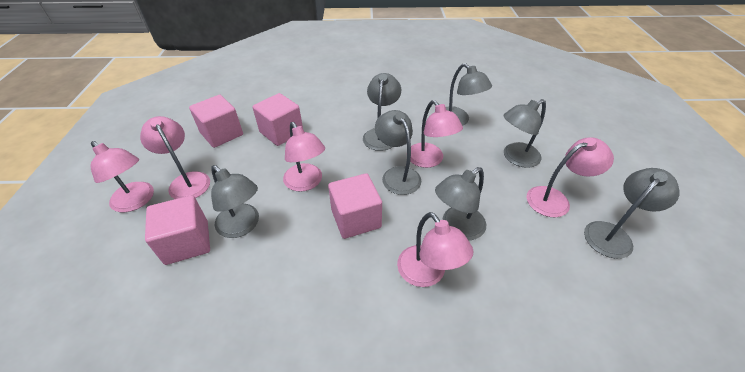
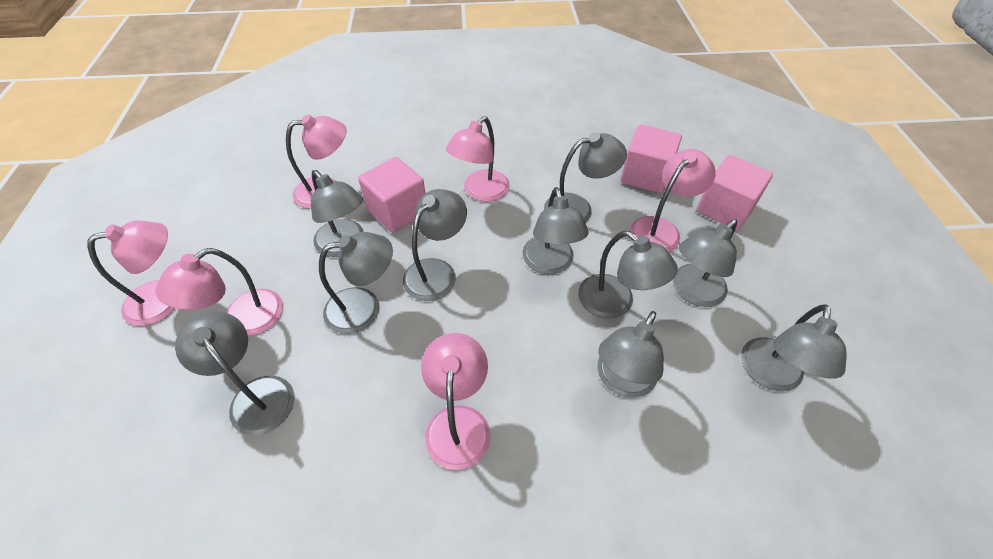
grey lamp: [211,165,259,238] [363,73,401,151] [375,110,421,195] [435,167,486,240] [446,63,492,126] [503,99,546,168] [584,168,680,259] = 7 -> [175,311,295,435] [311,170,364,257] [319,232,393,334] [403,189,467,301] [523,187,589,274] [544,132,627,223] [578,231,678,319] [597,311,664,398] [673,219,737,307] [741,304,847,391] = 10
pink cube: [145,195,210,265] [189,95,243,148] [252,93,303,146] [328,173,382,239] = 4 -> [358,157,425,233] [620,124,682,193] [696,155,773,231] = 3

